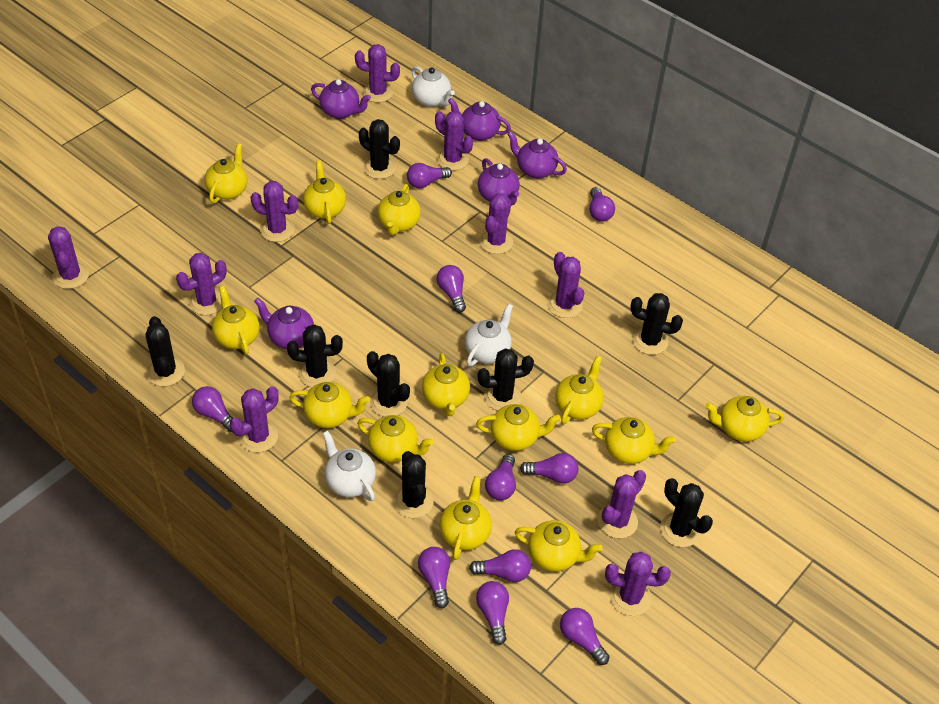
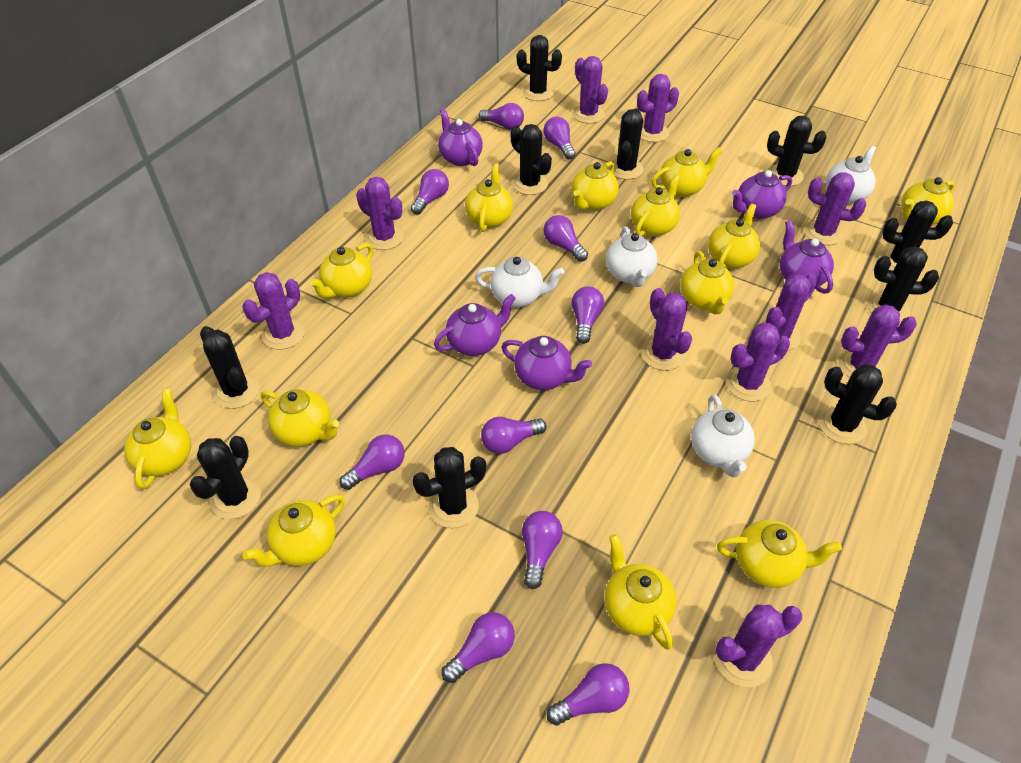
black cactus: [145,316,185,387] [287,324,343,387] [359,119,400,179] [367,351,410,417] [393,451,434,518] [478,349,534,411] [630,293,683,355] [660,478,713,547] = 8 -> [190,436,261,519] [200,326,260,409] [412,447,486,528] [510,124,552,195] [517,35,562,101] [608,109,644,180] [767,116,827,186] [819,364,897,444] [867,246,939,322] [880,201,953,271] = 10
white teapot: [323,430,376,501] [412,66,455,107] [465,303,513,367] = 3 -> [475,257,564,307] [606,226,658,287] [691,394,755,477] [826,146,876,204] = 4

